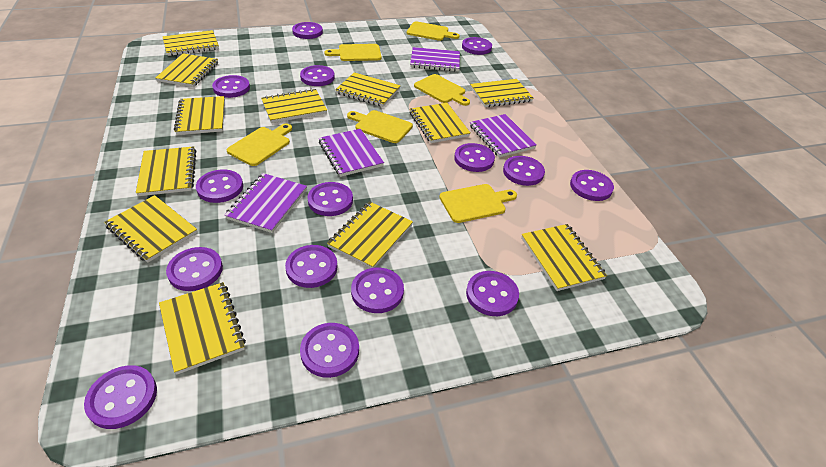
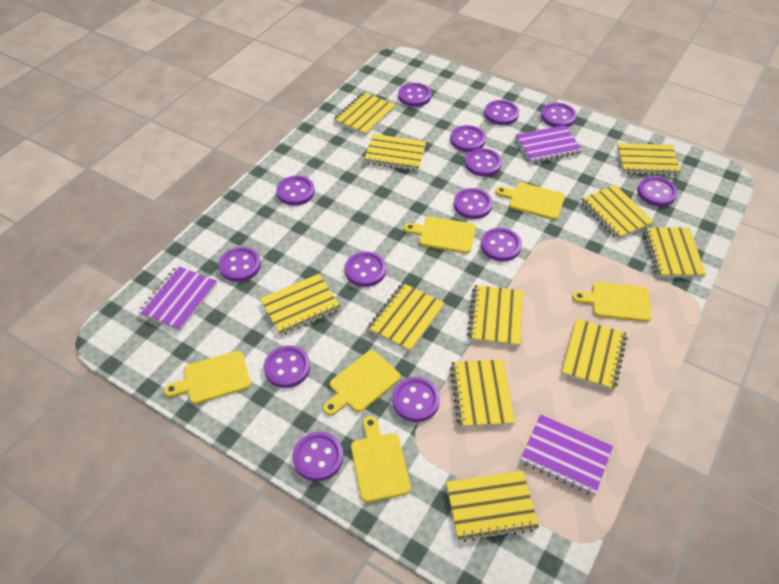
purple button: [84,365,157,429] [166,247,223,291] [196,169,243,203] [212,75,250,98] [285,245,338,288] [292,22,323,39] [300,65,335,86] [300,323,359,378] [307,182,353,216] [351,267,404,313] [454,143,495,172] [462,37,492,55] [466,271,519,316] [503,156,545,186] [570,170,614,201] = 15 -> [219,247,261,282] [264,345,310,388] [276,176,315,206] [293,432,343,481] [345,252,386,287] [392,377,440,422] [398,83,431,107] [450,125,486,152] [454,188,493,219] [465,148,502,177] [481,228,522,261] [484,100,519,125] [541,103,576,127] [637,176,677,206] = 14
purple notebook: [225,173,307,233] [319,129,384,177] [410,47,460,72] [470,114,537,158] = 4 -> [138,266,217,331] [516,125,583,163] [521,414,613,496] = 3
yellow notebook: [104,195,197,263] [136,146,196,196] [155,53,218,87] [159,282,246,375] [163,30,219,56] [174,96,225,135] [261,89,327,123] [327,201,413,268] [335,72,401,107] [410,103,470,143] [470,79,534,107] [521,224,607,291] = 12 -> [260,274,341,336] [334,92,395,136] [364,134,426,171] [367,283,445,352] [446,471,539,542] [450,360,515,428] [467,285,523,347] [561,318,627,391] [581,185,654,240] [617,143,681,176] [643,228,706,277] = 11

